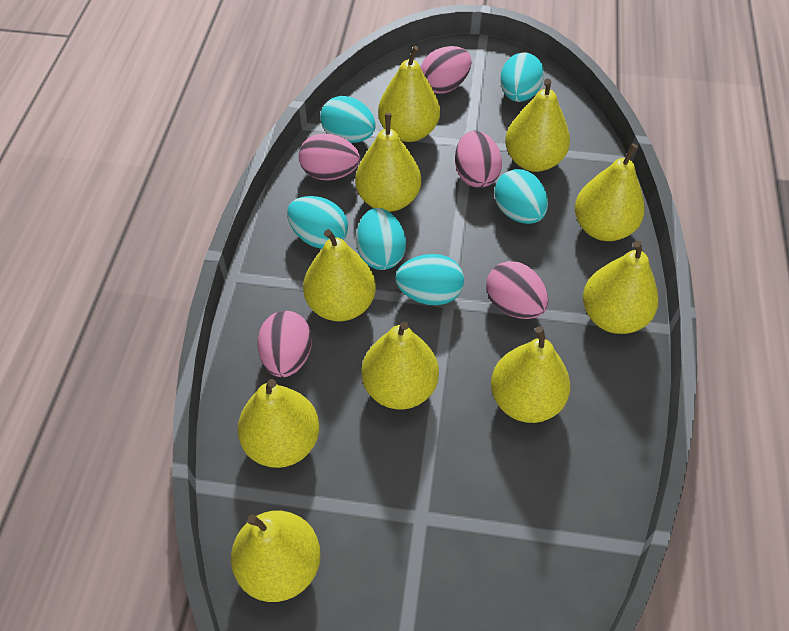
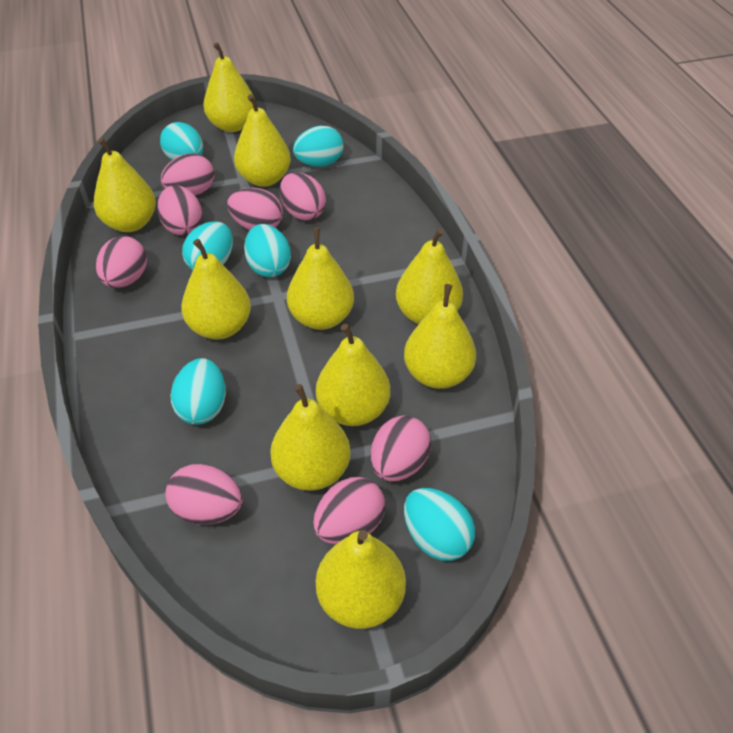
pink egg: [257,311,312,377] [299,133,360,180] [420,46,471,94] [455,131,502,188] [486,261,548,319] = 5 -> [96,236,147,288] [157,185,202,235] [161,153,214,195] [165,464,242,525] [227,188,283,230] [280,172,326,220] [313,477,385,545] [371,415,431,481] = 8

